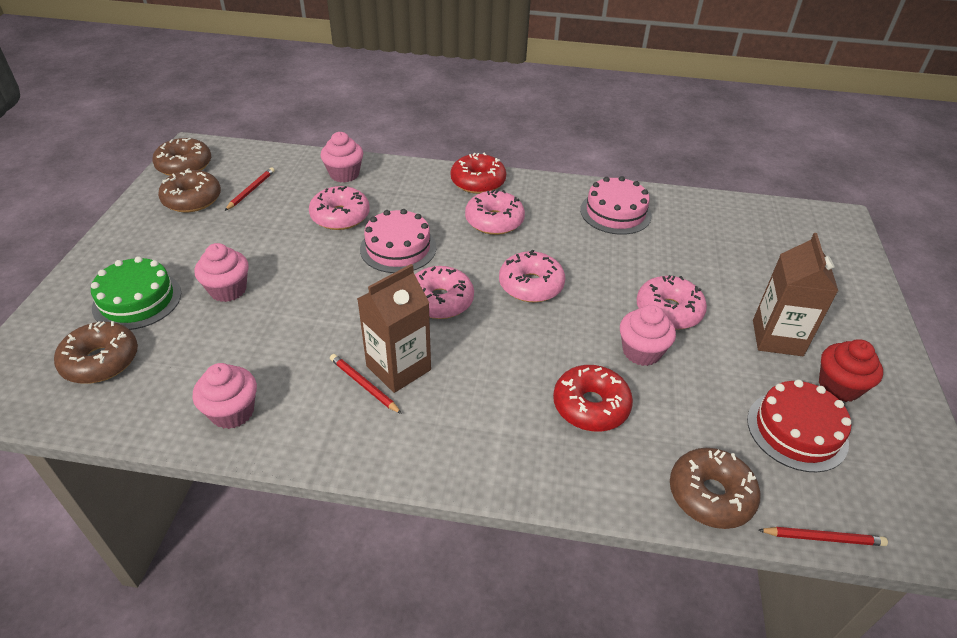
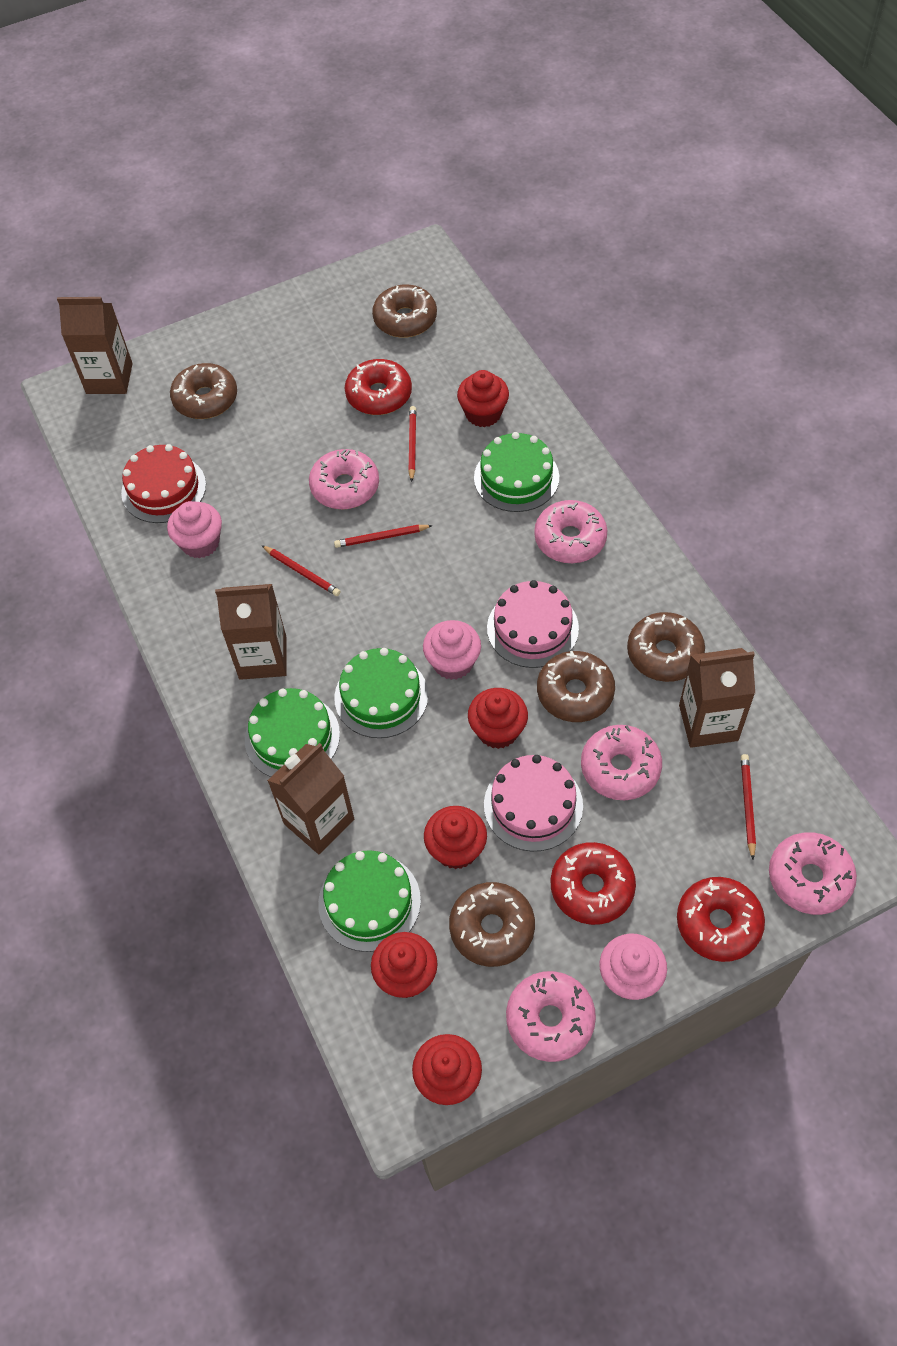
brown carton: [357,264,431,393] [753,233,838,356] = 2 -> [57,297,133,394] [215,584,287,680] [267,743,354,854] [679,648,755,748] = 4
brown donut: [54,321,138,384] [152,138,211,176] [158,168,221,212] [670,448,761,529] = 4 -> [170,363,237,419] [372,284,437,338] [449,882,535,967] [537,651,615,722] [627,612,705,682] = 5
green cake: [91,256,181,330] = 1 -> [245,688,340,777] [318,850,421,952] [334,648,428,738] [474,432,559,512] = 4
pink cupcake: [193,363,257,429] [195,243,249,302] [321,132,363,183] [620,305,676,366] = 4 -> [167,501,222,558] [423,620,481,680] [600,934,667,1000] = 3
red cupcake: [819,339,883,402] = 1 -> [371,932,438,998] [412,1034,482,1105] [424,806,487,869] [457,370,509,427] [468,688,528,749] = 5
red donut: [451,153,506,194] [553,365,633,432] = 2 -> [345,359,412,415] [550,842,636,925] [677,877,765,962] = 3
red pencil: [225,167,275,211] [330,354,402,414] [759,527,888,546] = 3 -> [261,545,341,596] [334,525,433,548] [408,406,417,482] [741,754,756,860] = 4

